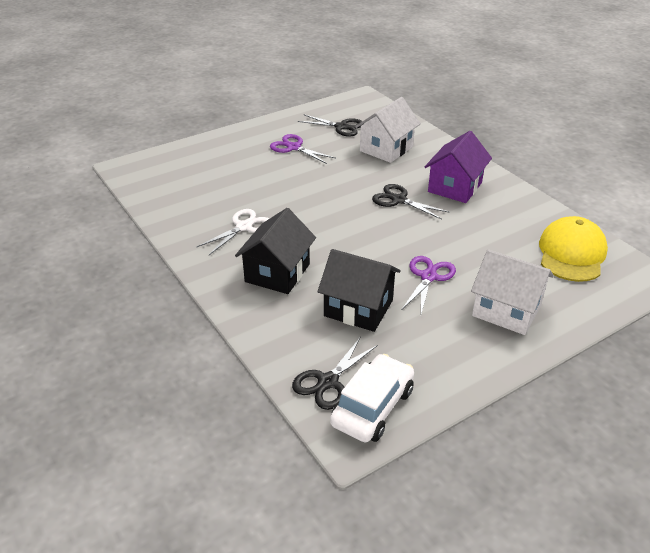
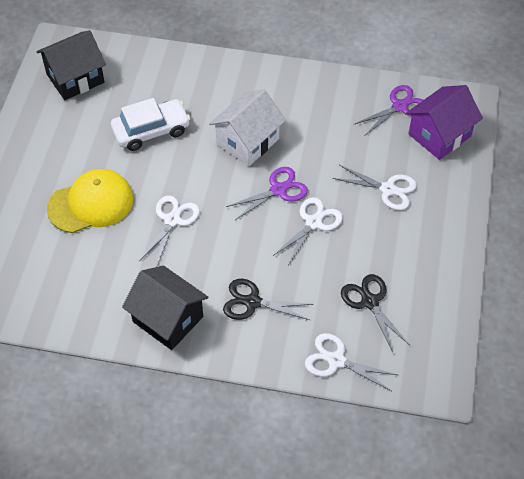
black scissors: [292,337,378,410] [298,114,363,136] [372,184,450,220] = 3 -> [223,279,314,320] [341,274,409,352] = 2
white house: [355,97,421,163] [471,249,554,335] = 2 -> [209,89,286,166] = 1
white scissors: [197,209,269,255] = 1 -> [139,195,200,267] [273,197,343,265] [305,333,398,391] [333,165,417,210] = 4

